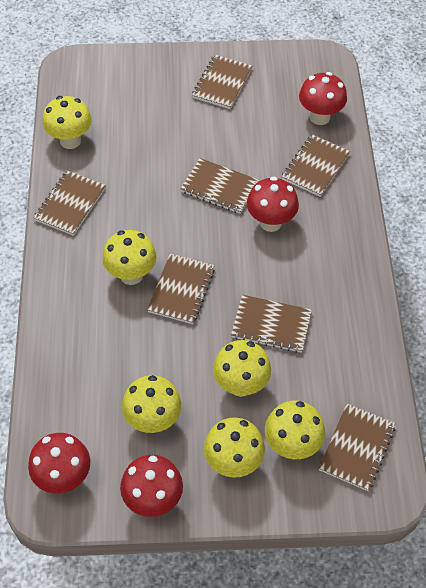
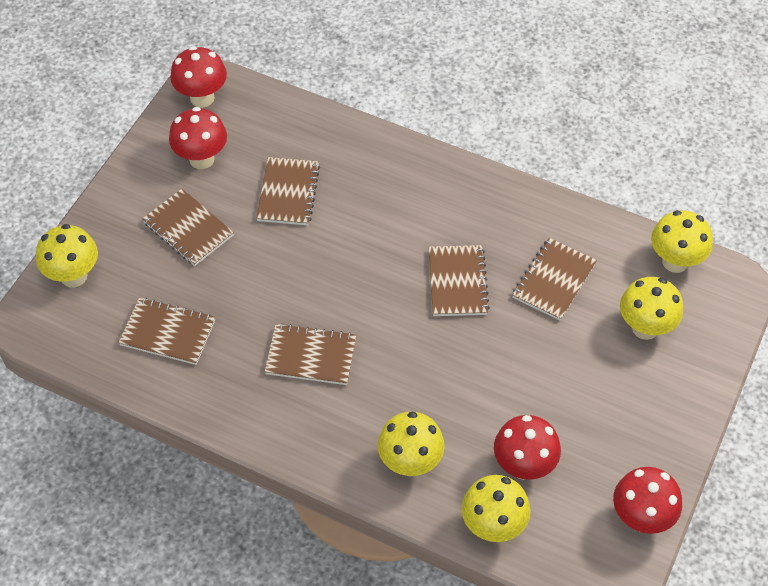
brown notebook: [33,171,106,236] [147,254,215,324] [180,158,259,214] [192,55,252,109] [231,295,312,353] [282,135,350,197] [319,404,396,491] = 7 -> [118,297,215,365] [142,189,234,266] [256,157,320,225] [264,323,356,385] [429,245,490,316] [512,238,597,321] = 6
yellow mushroom: [42,96,92,149] [102,230,157,285] [122,375,182,433] [204,417,265,478] [213,340,271,397] [265,401,325,459] = 6 -> [36,224,98,287] [378,412,445,476] [462,475,531,542] [620,277,683,340] [651,210,713,273] = 5

